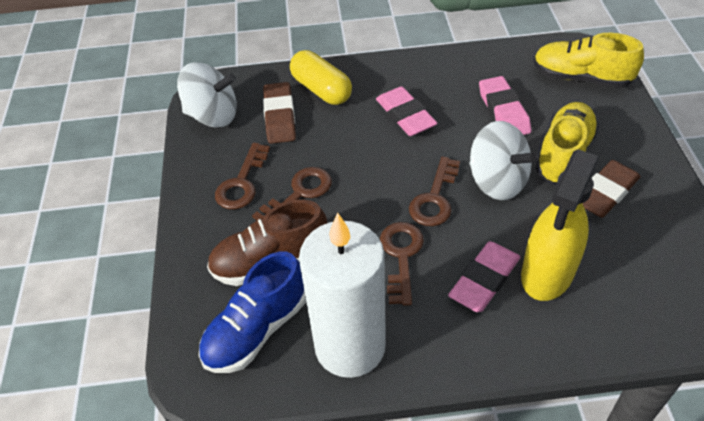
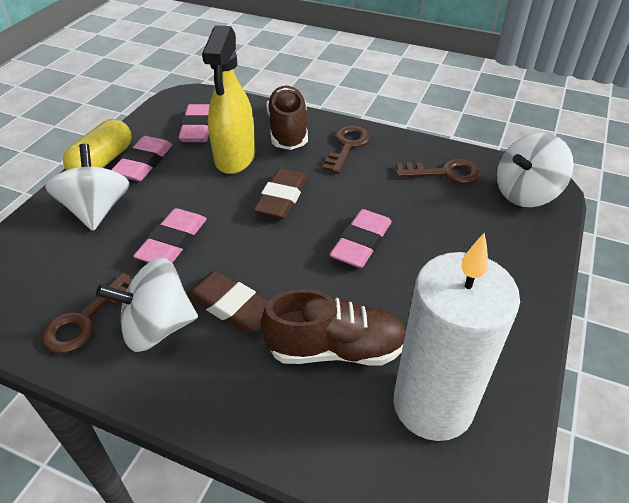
blue shoe: [199,252,306,373] = 1 -> none = 0
brown key: [215,143,270,209] [252,167,332,220] [380,222,424,306] [409,156,460,226] = 4 -> [41,273,133,353] [323,126,370,174] [396,159,481,184] = 3
brown shoe: [207,200,327,286] = 1 -> [260,289,406,366] [267,86,308,150] = 2
pink eraser: [376,86,438,136] [448,241,520,312] [479,76,531,135] = 3 -> [111,136,172,181] [133,208,207,263] [179,104,210,142] [330,209,392,268] = 4
white spinning top: [177,63,237,127] [470,121,537,200] = 2 -> [45,144,130,231] [96,258,198,352] [497,133,574,207] = 3
yellow shoe: [533,33,644,88] [536,102,599,185] = 2 -> none = 0

